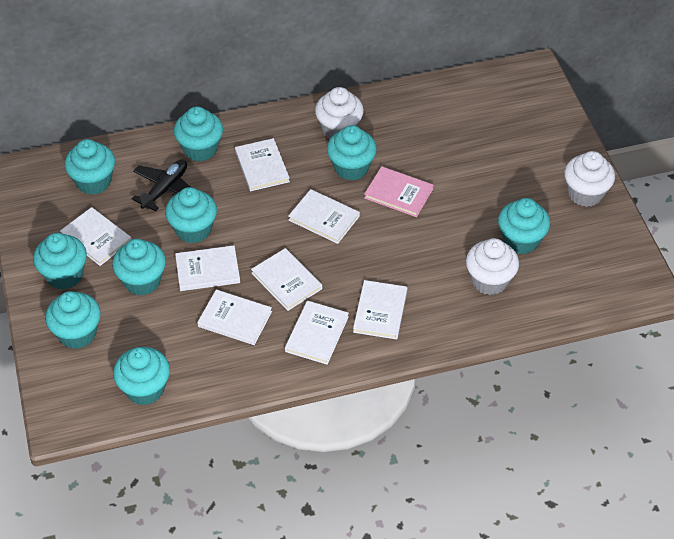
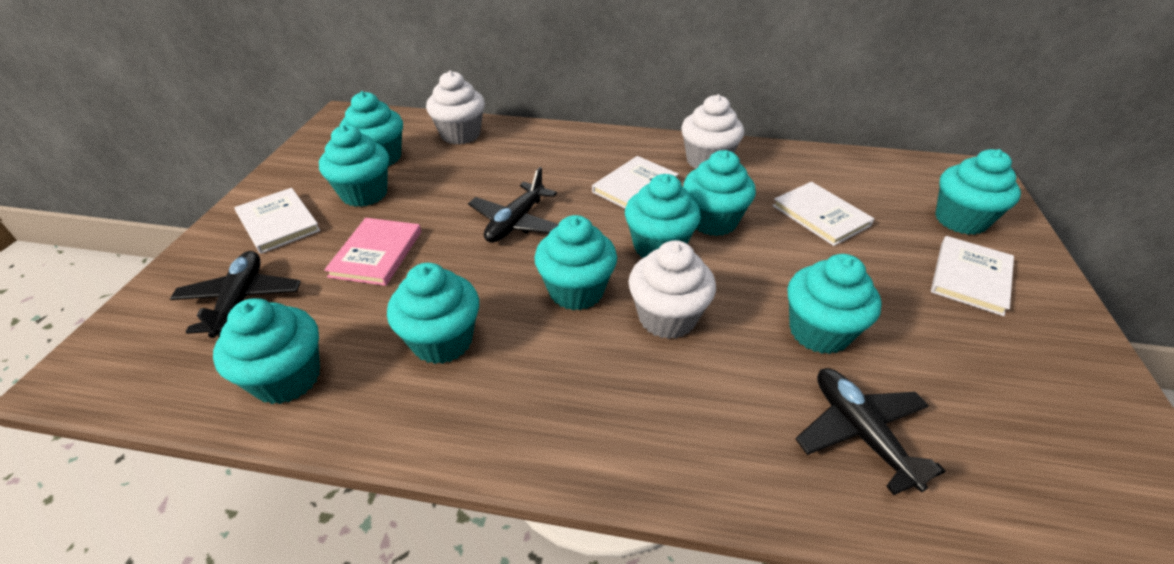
black plane: [132,160,190,211] = 1 -> [170,251,301,338] [468,167,559,243] [796,368,946,495] = 3
white book: [60,207,132,266] [175,245,240,291] [197,289,272,345] [235,138,290,191] [251,248,322,311] [285,301,349,365] [288,189,360,244] [353,280,408,339] = 8 -> [235,188,321,254] [592,156,679,209] [772,182,874,246] [931,236,1014,316] = 4

